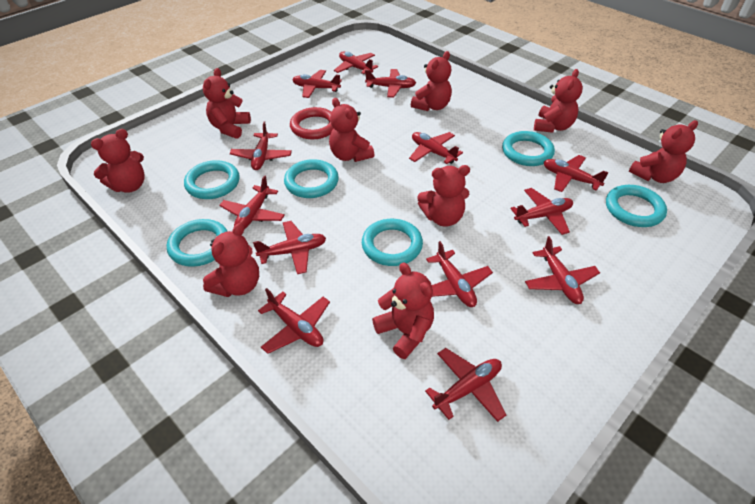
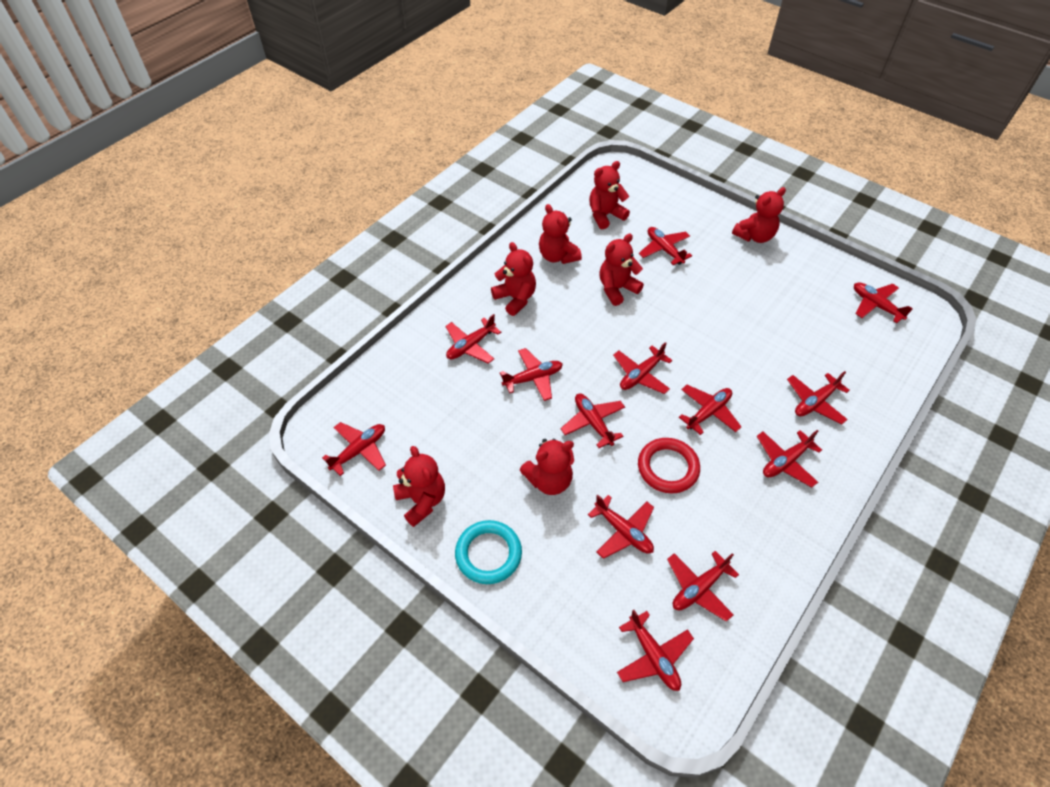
red teddy bear: [91,129,145,193] [203,68,251,139] [203,223,259,297] [329,98,374,162] [372,262,434,359] [411,51,452,111] [417,165,470,227] [534,69,583,133] [629,120,698,183] = 9 -> [393,446,445,527] [491,242,536,316] [520,439,574,495] [539,204,582,264] [589,161,630,229] [599,234,644,306] [732,187,786,243] = 7
turquoise ring: [167,219,228,267] [184,160,240,199] [284,159,339,198] [362,219,423,266] [502,131,555,166] [606,185,667,227] = 6 -> [455,520,522,584] = 1

